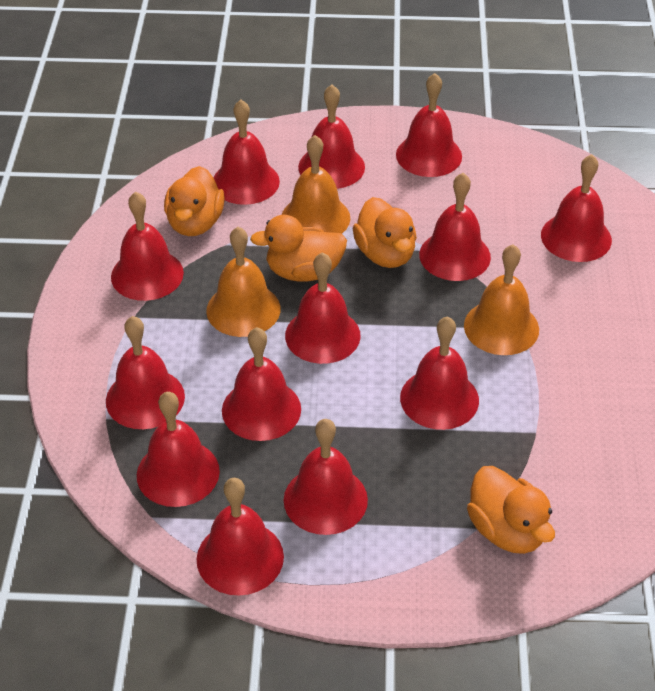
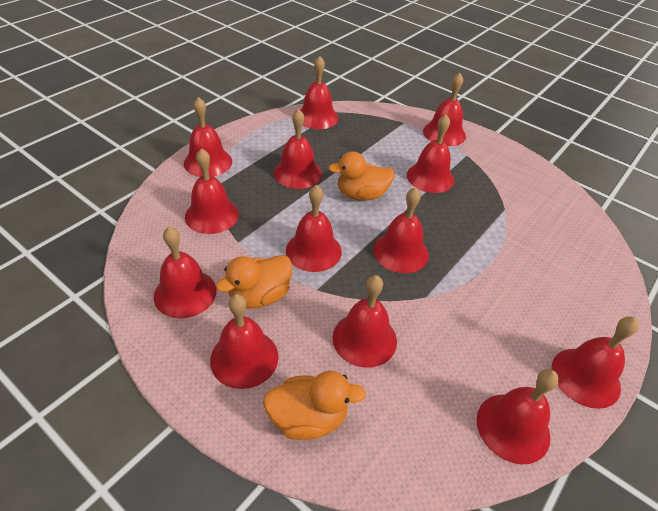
orange bell: [206,227,281,337] [282,135,350,233] [464,244,539,355] = 3 -> none = 0
orange duck: [164,166,225,236] [250,215,347,281] [353,197,417,268] [467,466,555,554] = 4 -> [216,255,292,309] [263,371,366,440] [328,151,395,201] = 3

